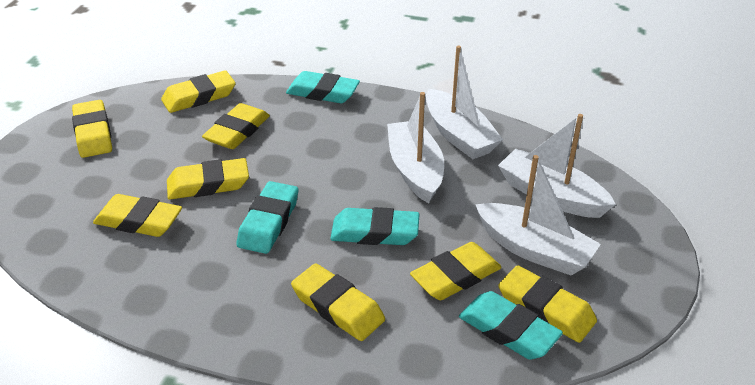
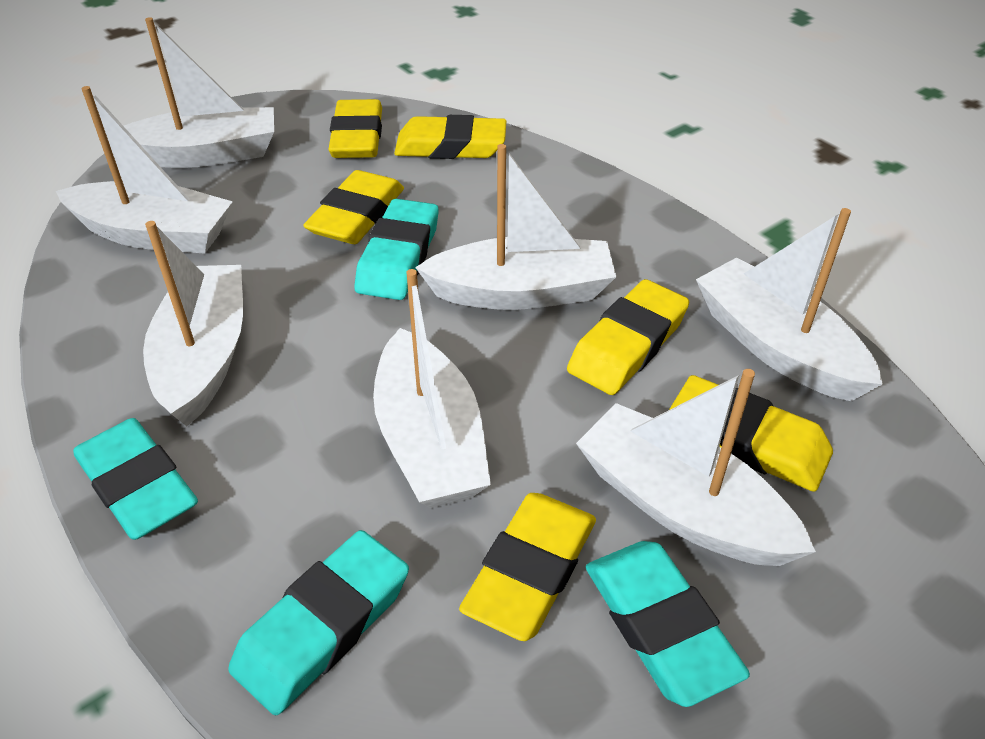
white boat: [387,92,444,203] [426,45,503,159] [475,155,601,276] [498,114,616,218] = 4 -> [56,86,233,254] [124,17,274,168] [143,221,243,426] [373,269,491,508] [415,144,616,310] [576,369,816,566] [696,208,883,401] = 7
yellow eraser: [72,100,112,158] [93,194,182,237] [161,71,236,113] [167,158,249,200] [202,103,270,149] [291,263,385,341] [410,242,502,300] [498,265,597,343] = 8 -> [303,170,404,244] [328,99,382,158] [394,115,506,159] [459,493,596,641] [567,279,689,395] [669,375,833,492] = 6

